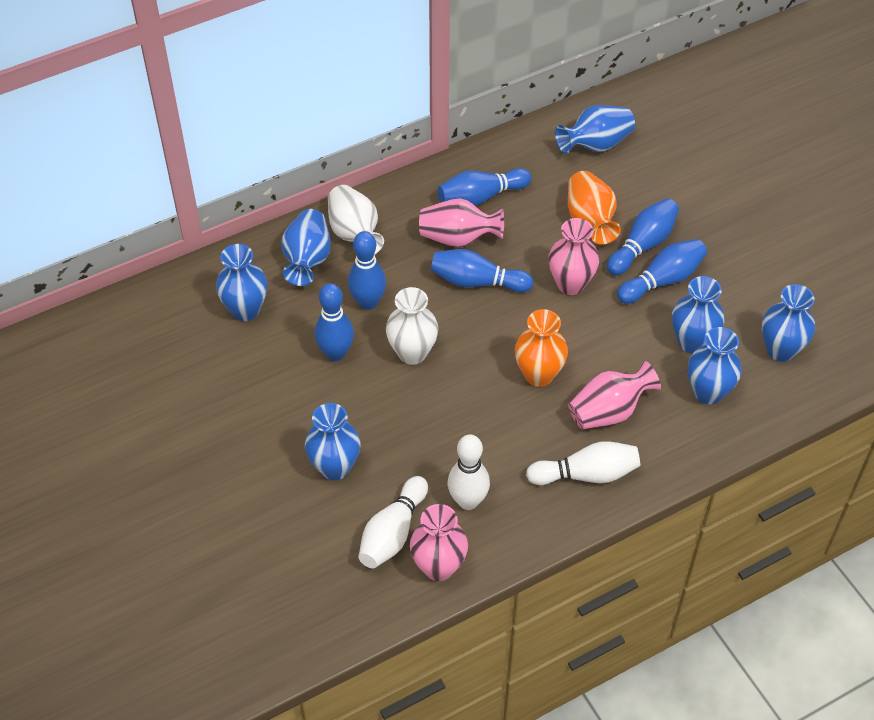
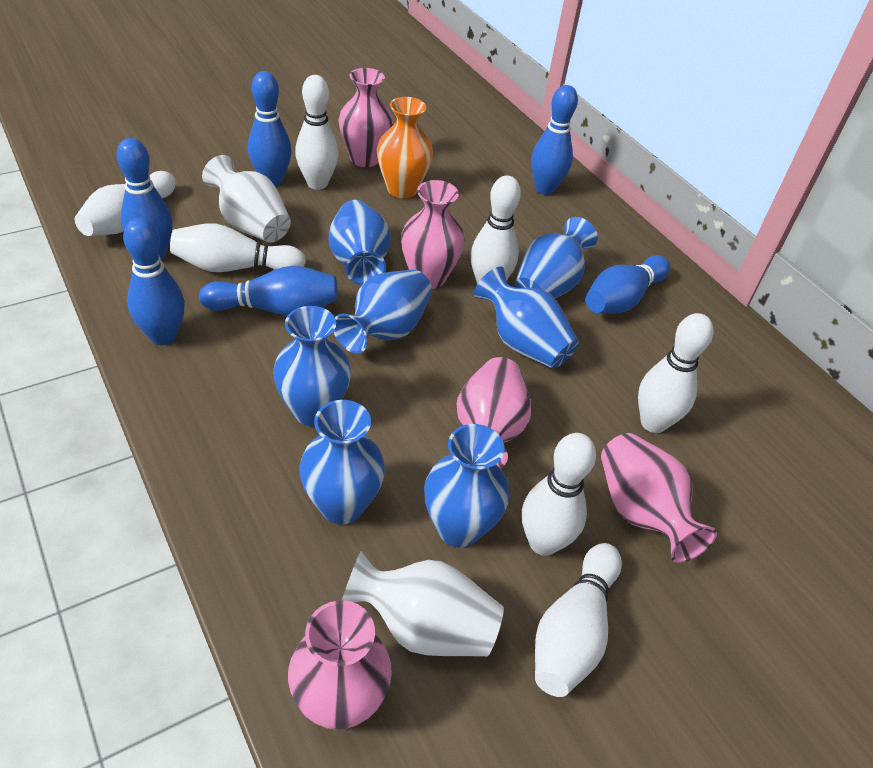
orange vase: [515,309,568,387] [568,171,621,245] = 2 -> [377,97,433,198] = 1
pink vase: [410,504,468,581] [419,198,504,248] [548,218,599,295] [568,361,661,429] = 4 -> [288,600,392,730] [338,68,393,167] [401,180,465,289] [456,357,531,468] [601,433,717,563] = 5
white bowling pin: [358,476,428,568] [448,434,490,510] [526,441,640,485] = 3 -> [75,171,176,236] [170,224,306,272] [295,75,338,190] [471,175,521,284] [522,433,596,556] [535,543,622,697] [638,313,713,433] = 7

